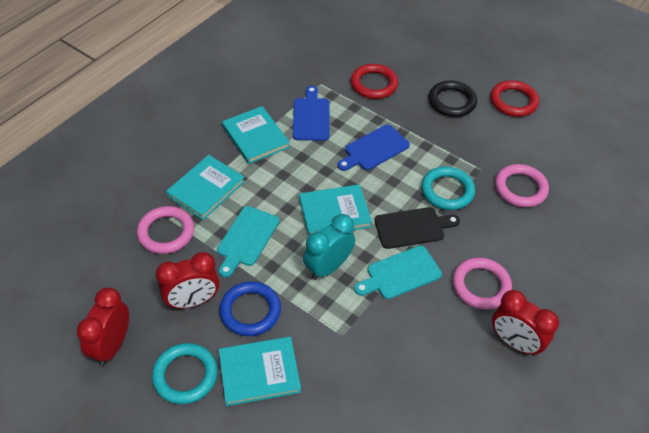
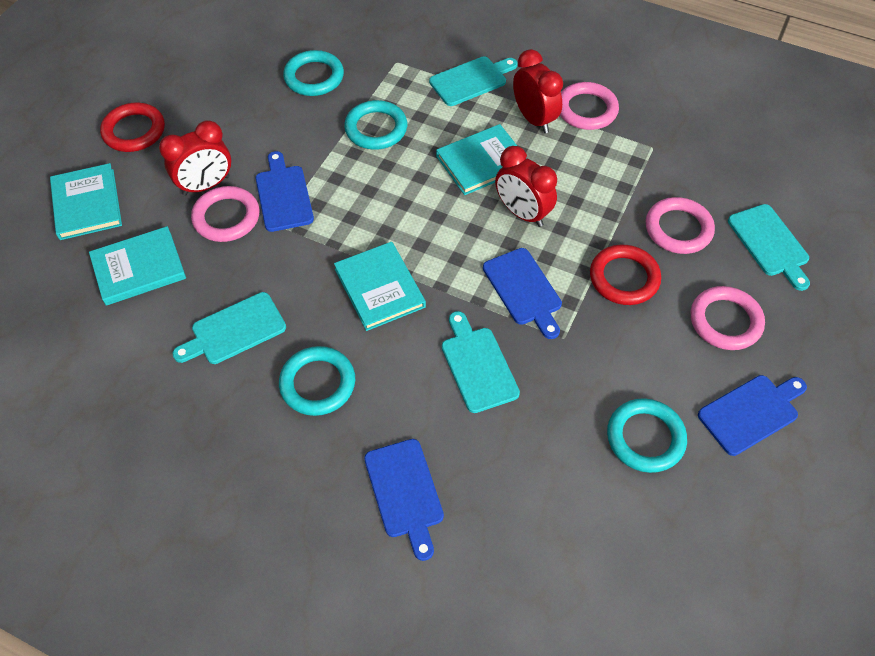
black cutting board: [374,207,460,249] = 1 -> none = 0
black ring: [428,81,477,117] = 1 -> none = 0
blue cutting board: [293,86,330,141] [337,125,410,171] = 2 -> [256,151,314,232] [364,439,444,561] [483,248,562,339] [698,375,807,456] = 4
blue ring: [219,281,281,336] = 1 -> none = 0
pink ring: [137,206,194,254] [452,257,512,309] [495,164,549,207] = 3 -> [191,186,260,242] [560,82,619,130] [646,197,715,254] [691,286,765,350] = 4
turquoise clock: [303,214,355,280] = 1 -> none = 0
turquoise cutting board: [217,206,279,278] [354,246,442,299] = 2 -> [172,292,286,364] [429,56,518,106] [442,311,520,413] [728,204,810,291] = 4
turquoise ring: [152,343,218,404] [421,166,475,210] = 2 -> [279,346,355,416] [283,50,344,96] [344,100,407,150] [607,398,687,473] = 4

